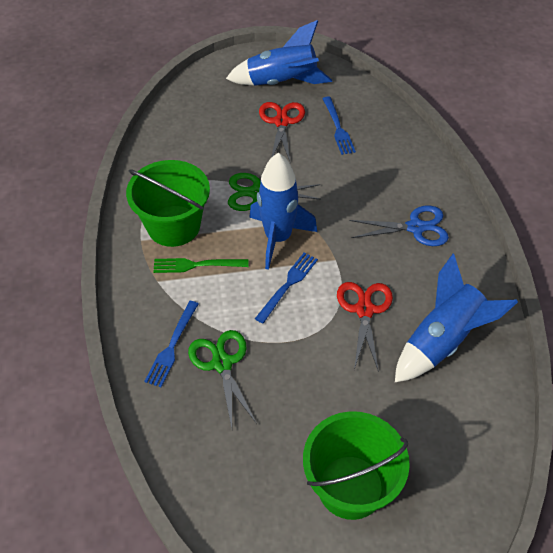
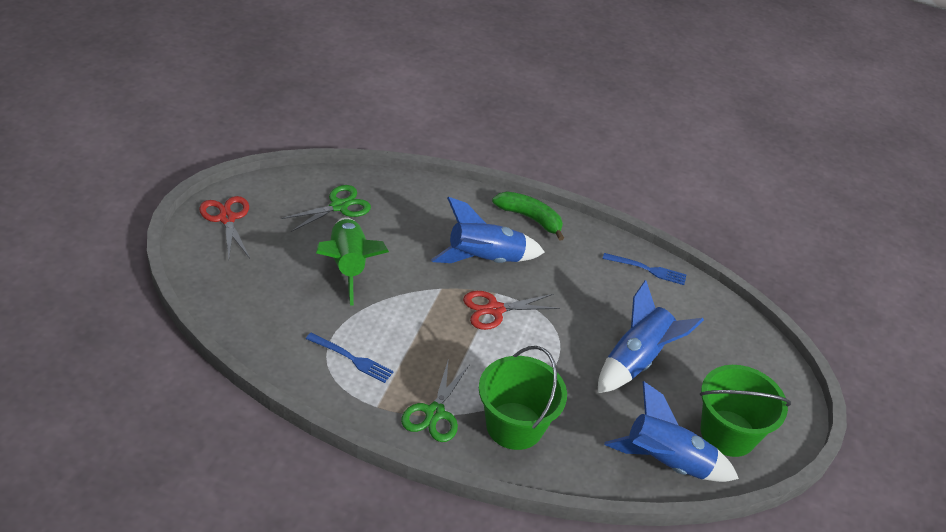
blue fork: [144,301,198,387] [255,252,318,324] [322,96,356,155] = 3 -> [306,333,394,383] [603,253,686,285] = 2
blue scissors: [349,206,449,246] = 1 -> none = 0
green banana: none = 0 -> [492,191,564,241] = 1
green fork: [153,258,249,273] = 1 -> none = 0
green rocket: none = 0 -> [316,217,389,306] = 1

